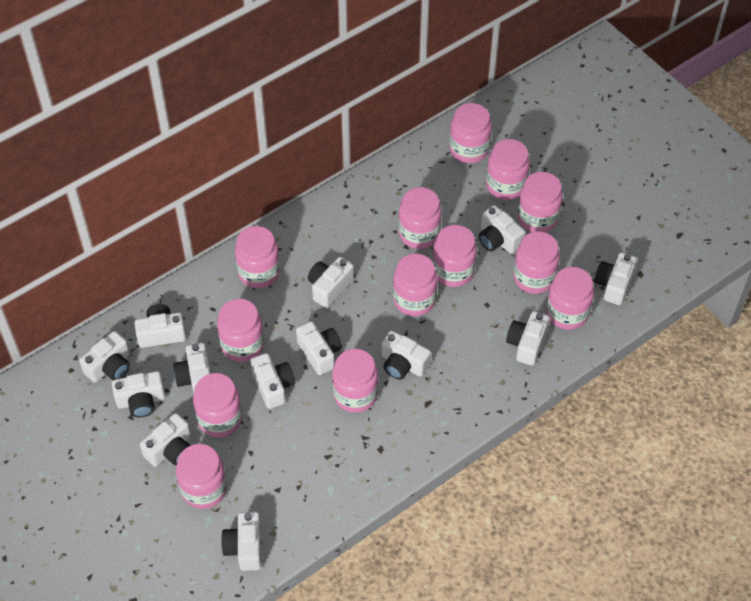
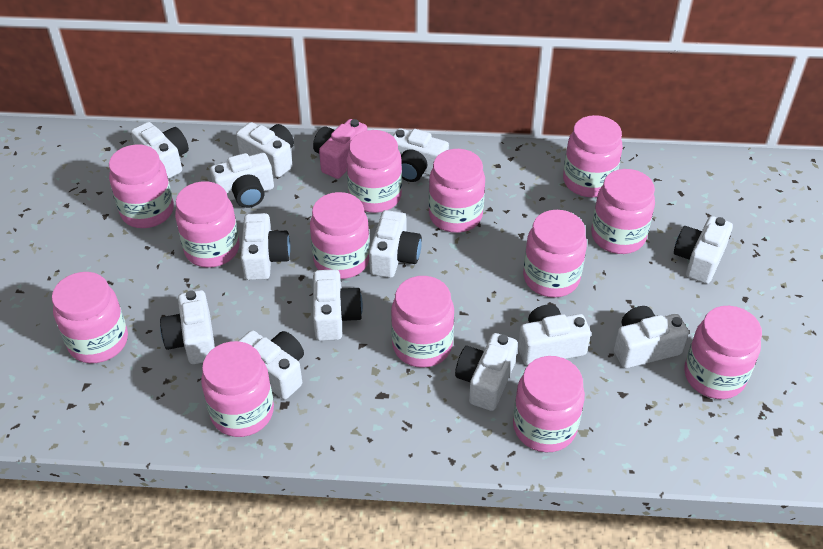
pink camera: none = 0 -> [313,119,367,179] = 1

